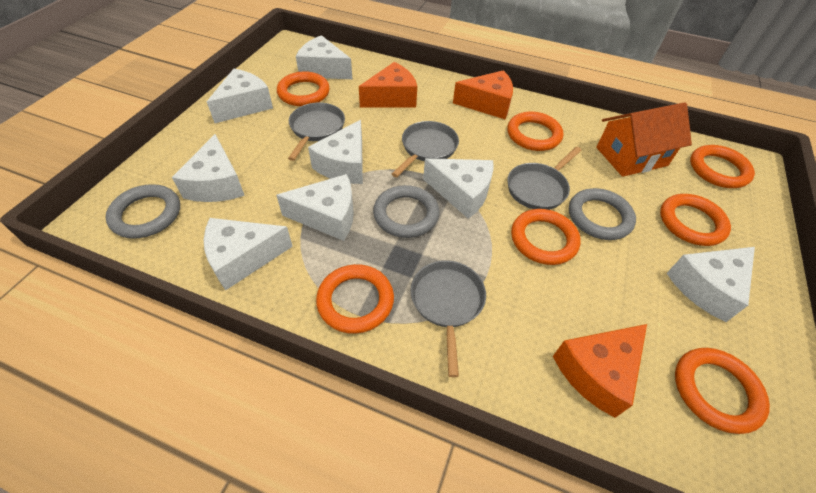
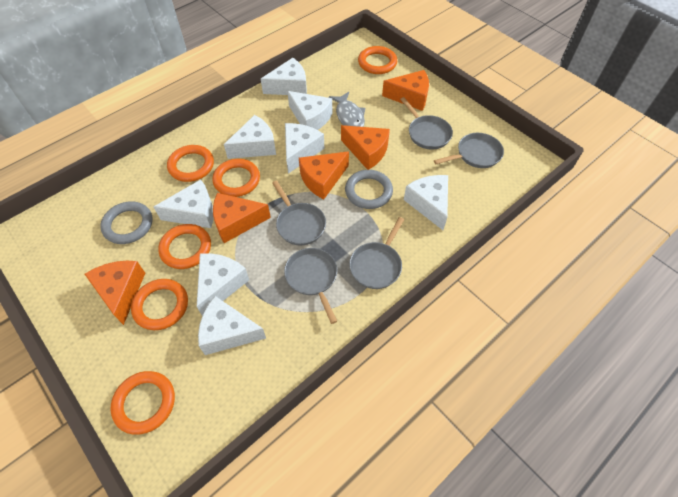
grey fish: none = 0 -> [329,92,365,127] = 1
grey pan: [288,103,345,161] [392,121,459,177] [410,260,486,377] [507,147,582,210] = 4 -> [272,180,326,246] [284,248,337,324] [349,217,404,289] [400,97,453,150] [434,133,504,168] = 5
grey ring: [106,184,180,239] [373,185,439,238] [569,188,636,240] = 3 -> [100,201,152,244] [345,170,393,209] = 2
orange cheese: [359,62,417,108] [453,70,513,119] [553,324,647,418] = 3 -> [85,261,145,325] [213,193,271,243] [299,151,349,199] [341,125,390,170] [382,70,429,111] = 5
orange house: [596,102,692,177] = 1 -> none = 0
orange ring: [277,71,330,106] [316,264,394,334] [507,112,563,151] [511,209,581,265] [660,194,731,246] [675,348,770,434] [690,145,755,188] = 7 -> [111,371,175,435] [131,279,188,330] [158,224,211,269] [167,145,214,182] [212,159,260,197] [358,46,397,74] = 6

